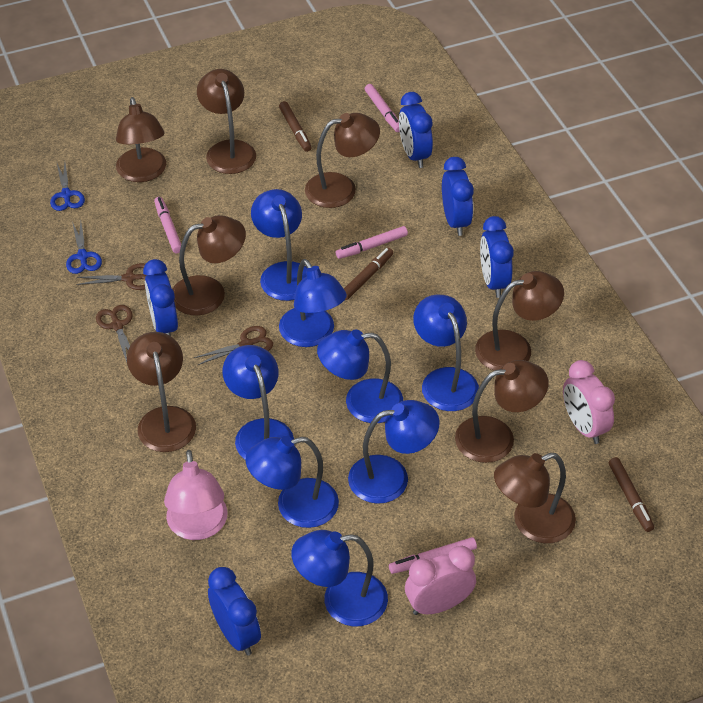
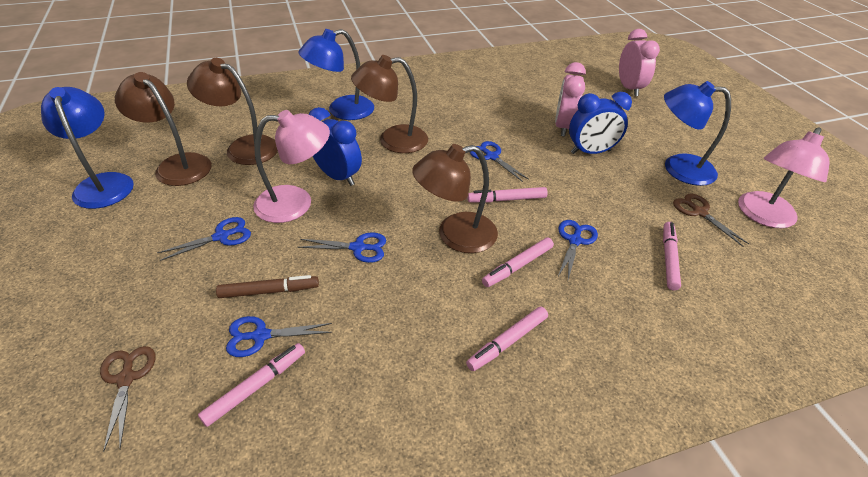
blue clock: [143,259,178,336] [208,567,261,656] [399,92,433,168] [442,157,474,236] [480,216,514,298] = 5 -> [308,107,362,186] [569,92,632,154] = 2
blue lamp: [223,345,294,460] [246,436,339,528] [251,189,307,301] [279,259,347,347] [291,530,388,626] [317,329,403,423] [348,400,440,504] [413,295,479,411] = 8 -> [41,87,134,209] [299,29,374,120] [664,81,731,186] = 3
blue scissors: [50,163,85,211] [66,221,102,274] = 2 -> [157,217,251,261] [226,316,332,357] [298,232,386,263] [470,141,529,182] [558,220,598,280] = 5
brown lamp: [116,97,166,182] [127,332,196,452] [173,215,246,315] [197,69,256,174] [305,113,380,208] [455,360,548,463] [475,271,564,370] [494,453,576,543] = 8 -> [115,72,212,186] [187,58,278,165] [351,55,428,153] [412,144,498,253] = 4
brown marker: [279,101,312,152] [344,248,393,300] [609,457,654,532] = 3 -> [216,275,319,298] = 1
brown scissors: [76,263,147,290] [96,305,133,362] [194,326,273,365] = 3 -> [100,346,155,452] [673,194,749,247] = 2
pink lamp: [164,450,228,540] = 1 -> [253,110,330,223] [738,127,829,228] = 2
pink marker: [154,197,181,254] [336,226,408,259] [365,84,400,132] [389,537,477,574] = 4 -> [198,343,305,427] [466,306,548,371] [467,187,548,202] [482,237,554,287] [663,222,681,291] = 5

